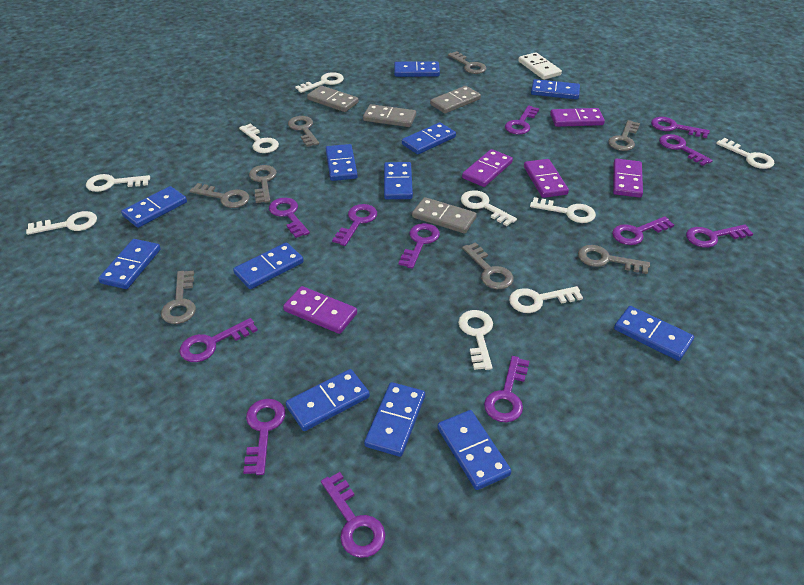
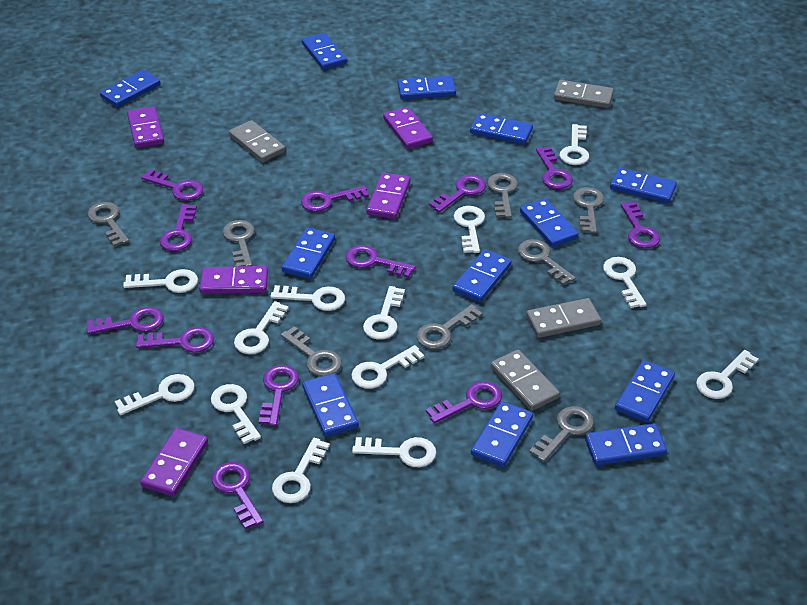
white domino: [518,52,562,80] = 1 -> none = 0
white key: [26,211,97,235] [86,174,150,192] [239,123,279,153] [295,72,344,93] [458,310,493,370] [461,190,517,226] [509,286,583,313] [530,197,596,223] [716,138,774,169] = 9 -> [115,374,195,415] [123,269,198,293] [211,384,261,444] [234,301,289,354] [270,285,345,311] [272,438,330,503] [351,345,424,389] [352,437,436,467] [363,286,405,340] [454,206,485,253] [560,124,589,165] [603,257,646,308] [696,350,759,399] = 13

